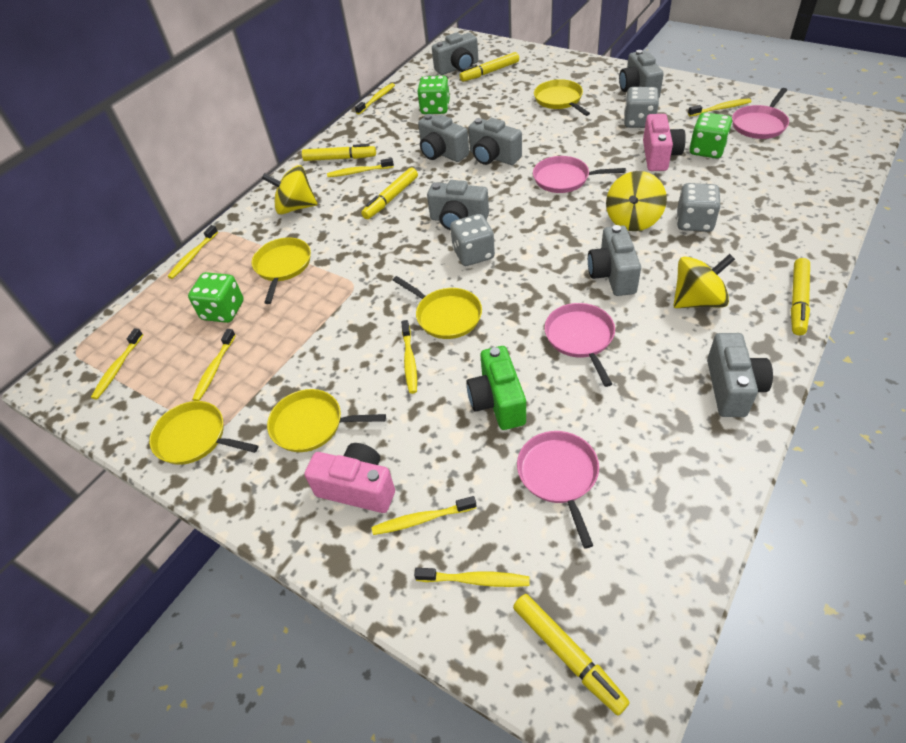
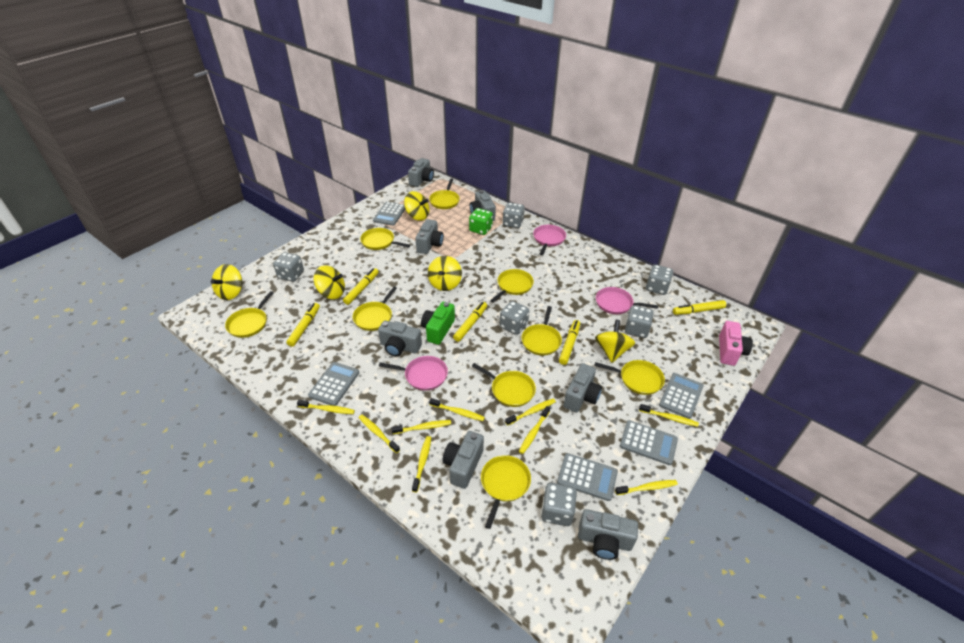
green dice: [188,272,244,323] [417,76,450,114] [690,112,732,158] = 3 -> [469,208,493,235] = 1
grey calculator: none = 0 -> [308,362,359,406] [373,202,405,226] [557,453,618,501] [620,420,678,465] [659,373,704,419] = 5
grey dice: [450,214,495,266] [624,87,659,128] [677,183,721,232] = 3 -> [273,252,304,282] [500,301,529,335] [503,202,525,228] [541,483,577,526] [625,305,654,338] [646,265,673,295] = 6
pink camera: [304,443,395,513] [643,114,686,171] = 2 -> [719,321,753,366] = 1
pink pan: [517,431,599,548] [533,156,626,193] [545,303,615,387] [732,88,789,139] = 4 -> [379,356,448,391] [533,225,566,255] [596,287,658,314] = 3
yellow pan: [149,401,259,465] [251,237,311,304] [267,389,386,452] [393,276,482,339] [534,79,590,116] = 5 -> [225,291,274,338] [353,286,397,331] [360,228,410,250] [429,179,460,209] [472,363,536,407] [481,455,531,529] [490,269,534,302] [521,306,562,355] [595,360,665,395] = 9
yellow spinning top: [262,165,318,215] [606,171,667,231] [673,254,735,308] = 3 -> [211,264,242,300] [314,265,345,299] [404,191,429,221] [428,256,462,291] [595,320,635,363] = 5

